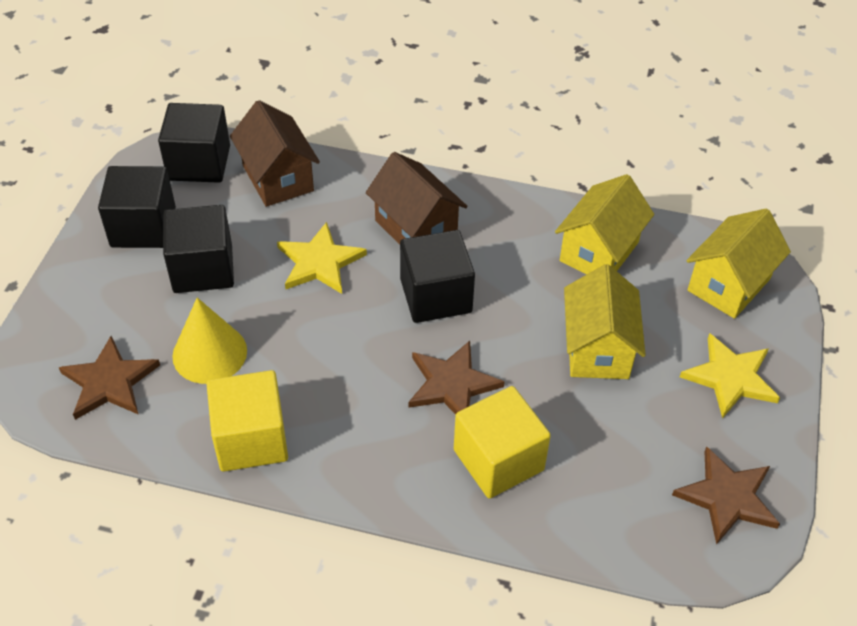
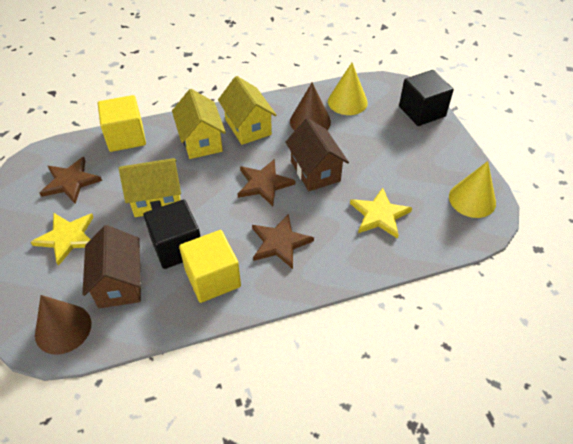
black cube: [98,166,176,248] [158,103,230,183] [163,205,234,293] [400,230,475,323] = 4 -> [143,199,201,269] [399,70,454,126] = 2
brown cone: none = 0 -> [35,295,92,355] [290,83,331,131] = 2
yellow cone: [172,298,247,384] = 1 -> [328,63,368,115] [449,161,496,218] = 2

